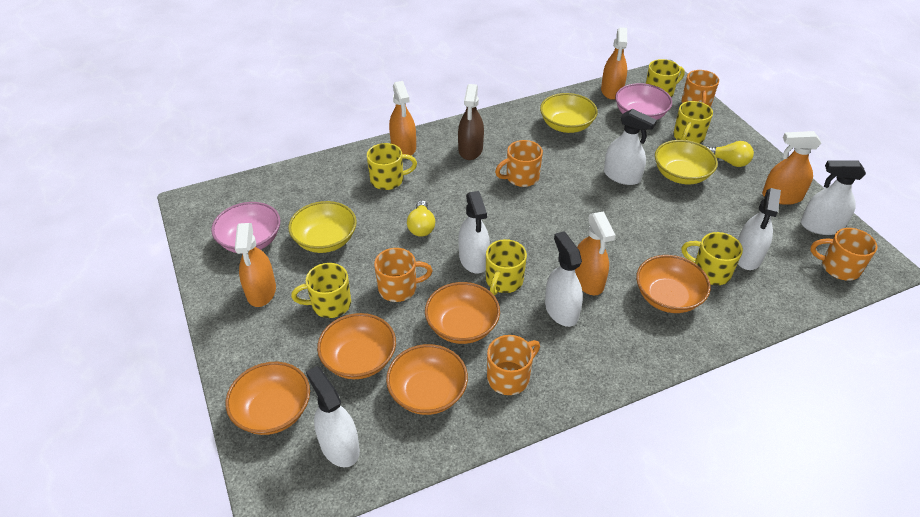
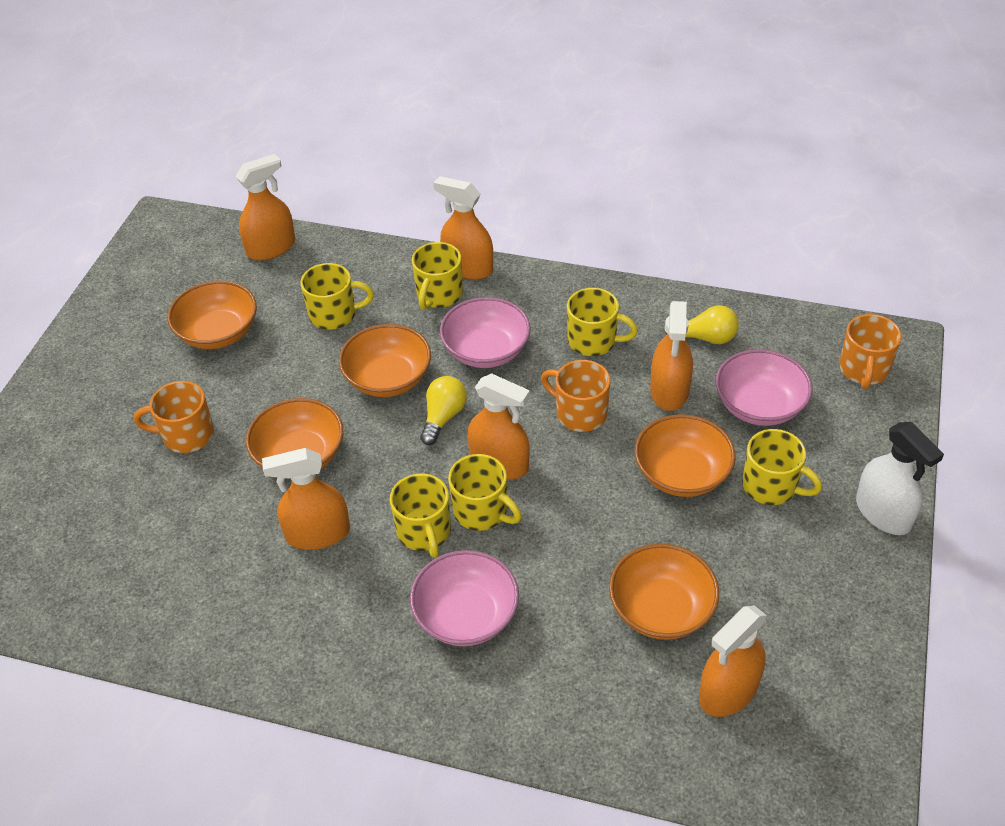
brown spray bottle: [458,84,484,160] = 1 -> none = 0
orange mug: [374,248,433,302] [487,335,540,395] [495,140,543,187] [681,70,719,107] [810,228,877,281] = 5 -> [134,381,214,453] [541,360,610,432] [839,314,902,389] = 3
orange spray bottle: [235,223,276,307] [389,81,416,155] [575,212,615,295] [601,27,627,100] [762,131,821,205] = 5 -> [236,154,295,261] [262,448,350,550] [434,176,493,280] [468,373,530,480] [650,301,693,411] [699,605,767,717] = 6
pink bowl: [211,202,280,254] [615,83,672,120] = 2 -> [410,550,519,646] [440,297,531,368] [716,349,813,426] = 3
white spray bottle: [306,366,360,467] [458,191,490,274] [545,231,583,327] [604,109,657,185] [738,188,781,270] [801,160,866,235] = 6 -> [856,422,944,535] = 1
yellow bowl: [288,201,357,253] [540,93,598,133] [655,140,718,184] = 3 -> none = 0

